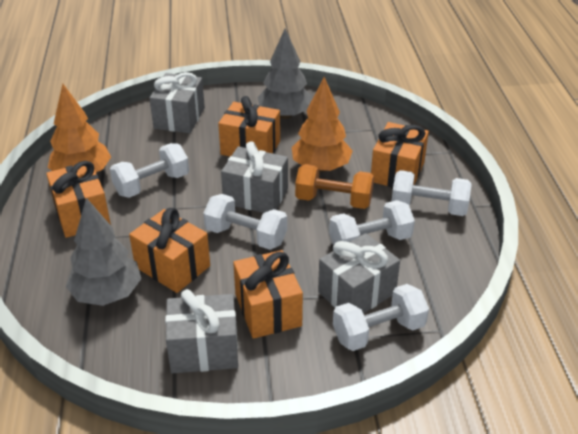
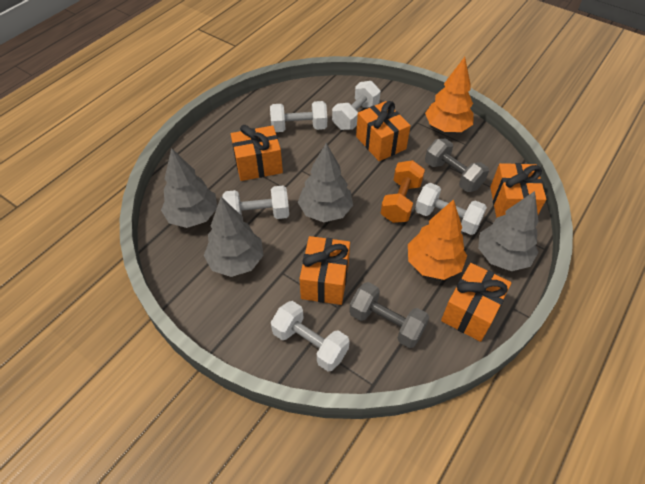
grey dumbbell: none = 0 -> [349,282,429,348] [425,138,489,192] = 2
grey gift: [149,72,205,133] [165,289,238,373] [221,141,288,213] [318,233,400,314] = 4 -> none = 0
grey tree: [66,198,141,306] [257,29,313,119] = 2 -> [161,148,217,228] [204,197,264,277] [298,143,353,222] [478,191,539,271] = 4

